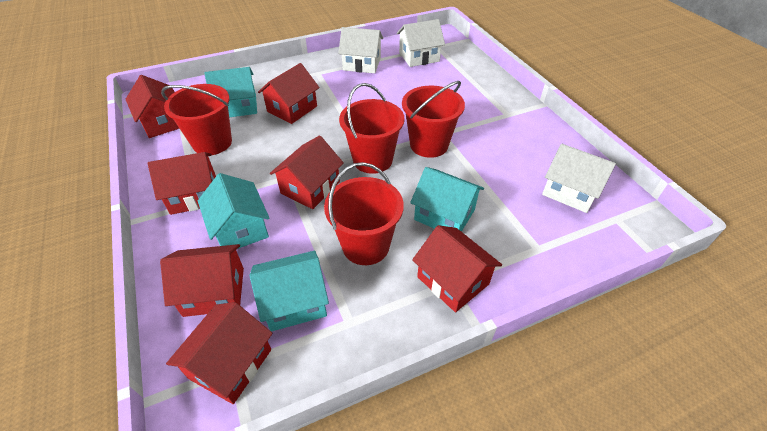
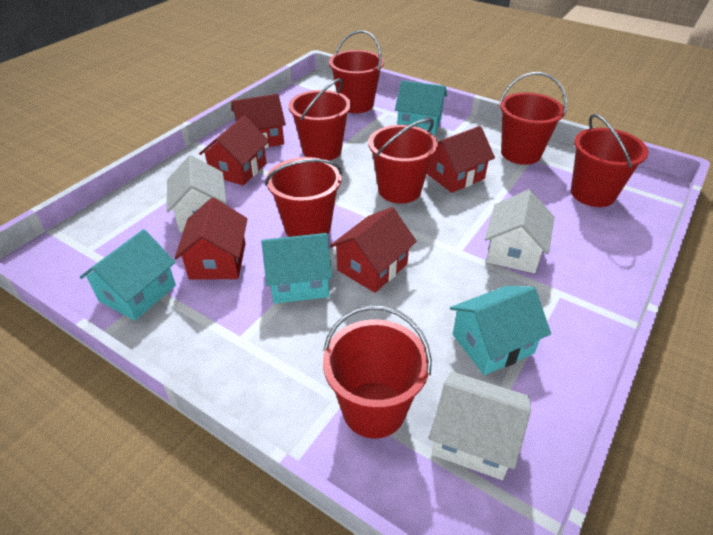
red bucket: [161,84,232,155] [324,162,404,265] [339,83,405,174] [402,81,465,158] = 4 -> [265,157,342,237] [288,78,351,161] [323,305,432,438] [329,30,384,113] [368,118,438,203] [499,72,567,165] [571,114,648,207] = 7
red house: [125,75,179,138] [148,152,216,215] [160,244,244,317] [166,302,273,404] [258,63,320,124] [270,135,344,209] [412,225,502,312] = 7 -> [175,197,248,280] [199,116,269,186] [231,94,286,148] [330,207,417,293] [427,126,495,193] = 5

